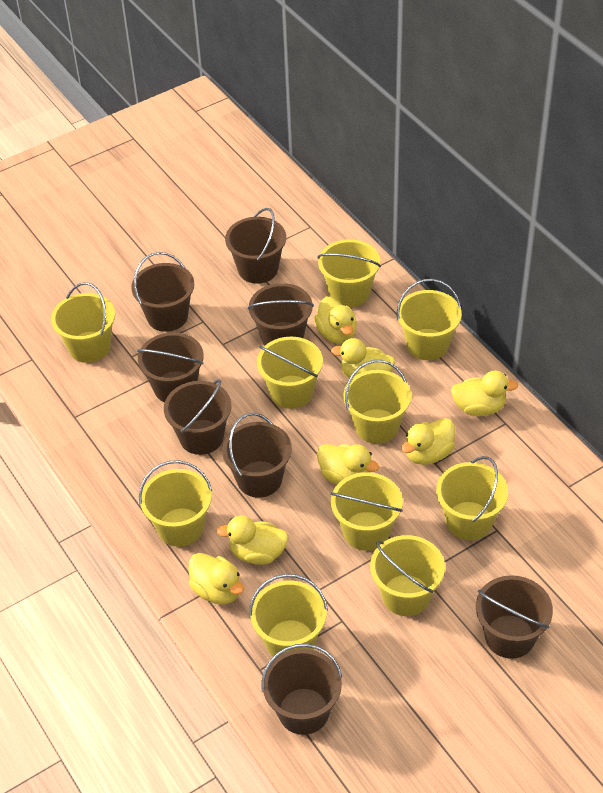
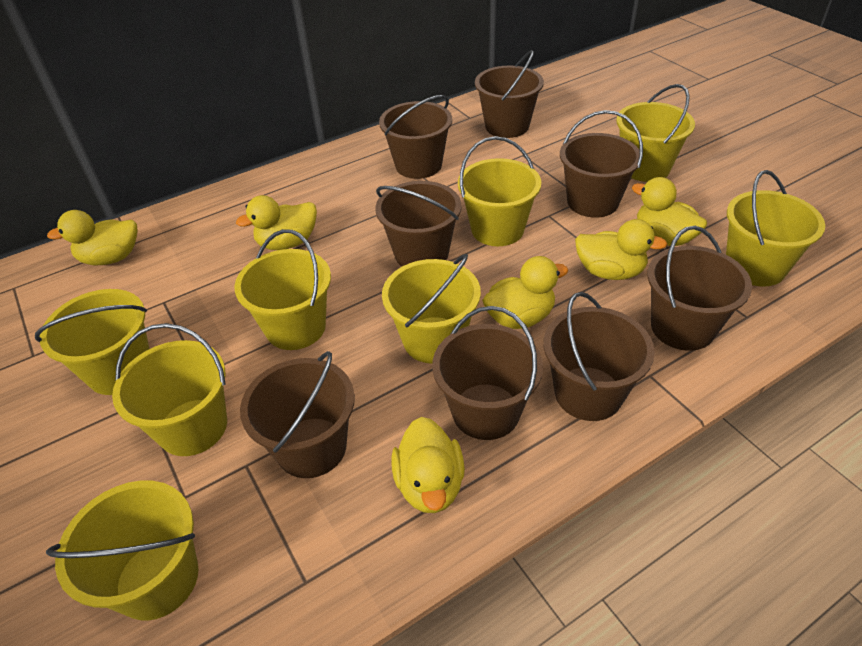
yellow bucket: [51,282,115,363] [139,460,212,547] [249,574,328,657] [257,337,323,409] [317,239,381,307] [330,472,403,551] [343,360,411,444] [370,535,445,616] [397,279,462,360] [436,456,508,540] = 10 -> [35,289,150,395] [46,480,199,621] [112,323,227,456] [234,229,331,350] [382,254,481,364] [458,136,541,246] [616,84,695,182] [726,170,825,286] = 8
yellow duck: [189,553,244,604] [217,515,289,565] [314,297,357,344] [317,444,379,484] [331,338,395,379] [401,418,455,465] [451,371,518,416] = 7 -> [47,210,138,265] [236,195,317,250] [391,417,465,513] [482,256,568,329] [575,219,668,280] [632,177,707,246] = 6

